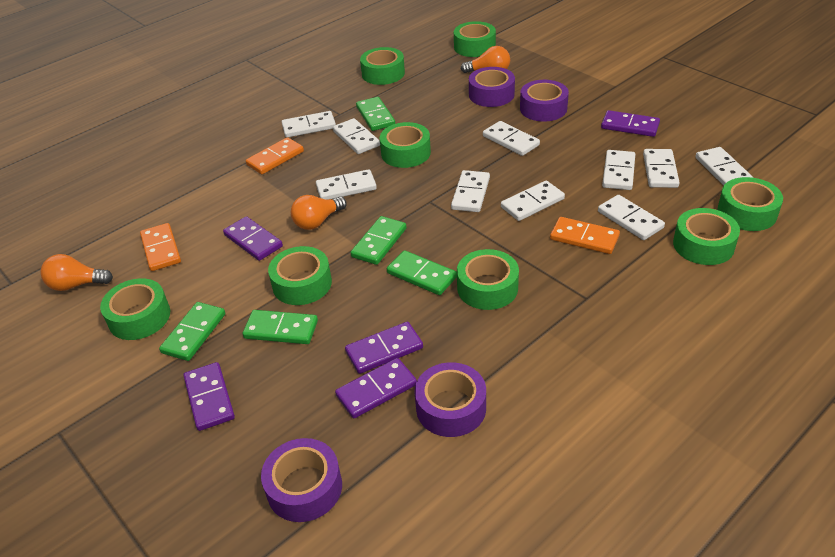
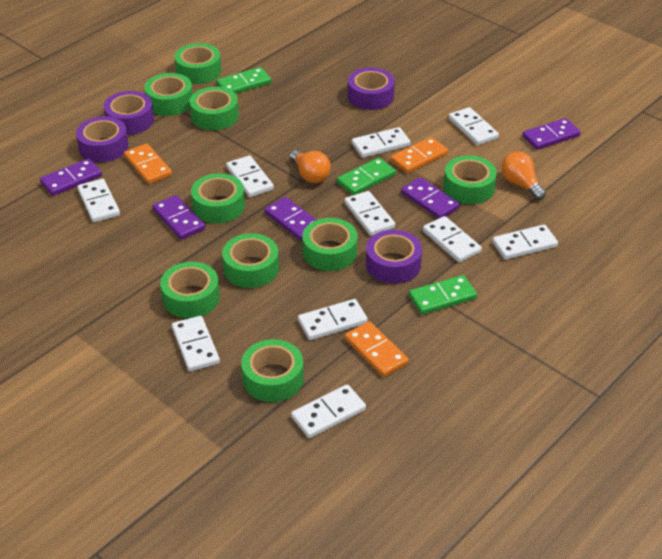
green domino: [159,302,225,361] [243,310,318,344] [351,216,407,265] [356,97,395,131] [387,250,457,295] = 5 -> [216,67,271,94] [337,158,396,195] [409,275,477,315] = 3
green tape: [100,278,170,340] [268,246,332,305] [360,47,405,85] [380,122,431,168] [454,21,496,57] [457,249,519,310] [673,208,740,265] [717,177,783,231] = 8 -> [144,73,193,116] [160,262,220,318] [174,43,221,84] [190,87,239,130] [191,173,245,223] [222,233,279,288] [241,339,304,402] [302,218,358,271] [443,156,497,204] = 9
orange light bulb: [40,254,113,291] [291,195,347,230] [461,46,510,73] = 3 -> [290,150,331,183] [501,152,546,200] = 2

